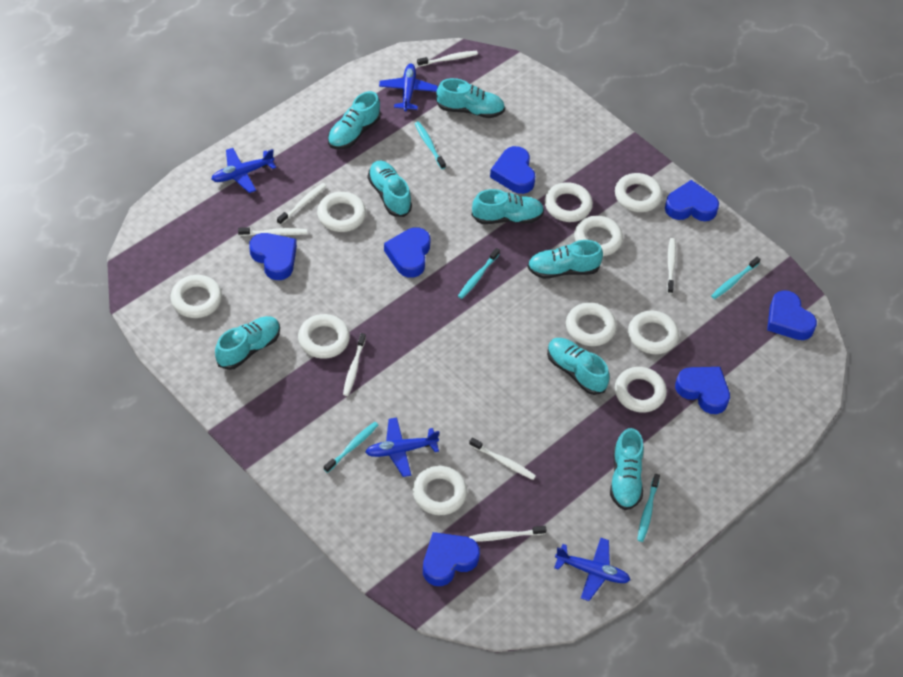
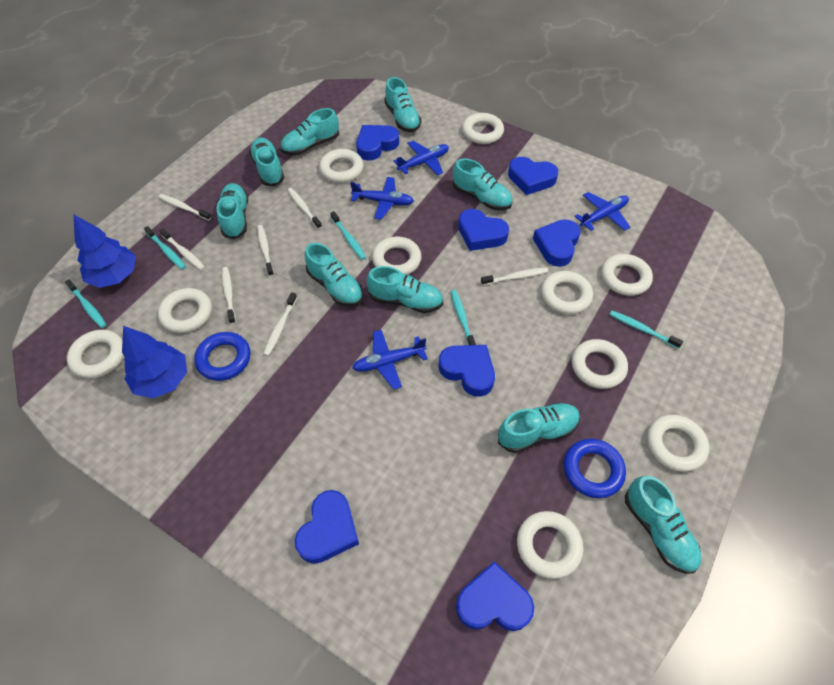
blue ring: none = 0 -> [194,332,251,381] [564,439,626,498] = 2
blue tree: none = 0 -> [74,215,136,288] [122,326,187,399] = 2
turquoise shoe: [215,316,280,370] [328,91,381,149] [368,161,412,217] [436,78,505,118] [472,189,544,224] [527,240,603,279] [547,338,610,395] [610,428,644,510] = 8 -> [216,183,248,239] [249,137,284,186] [281,108,339,155] [305,243,363,307] [367,266,443,313] [384,77,421,132] [453,159,513,210] [498,403,580,453] [625,476,702,574] = 9

